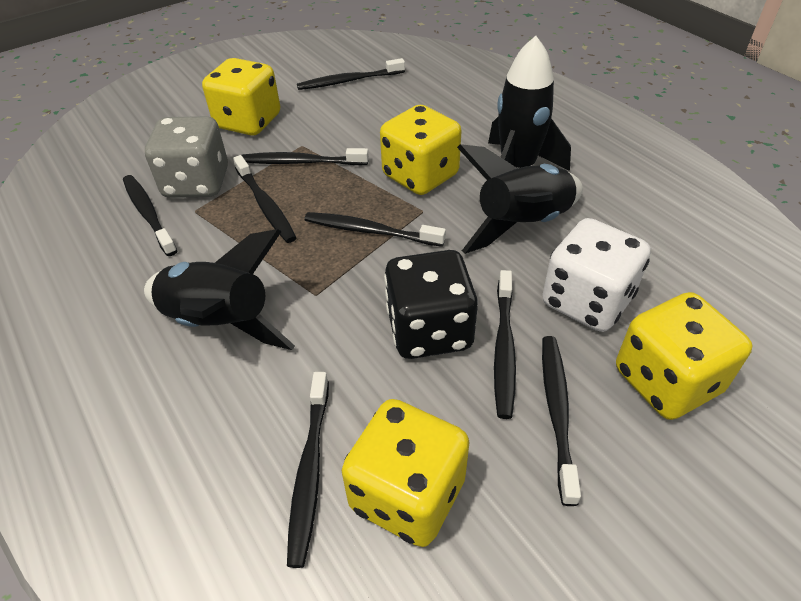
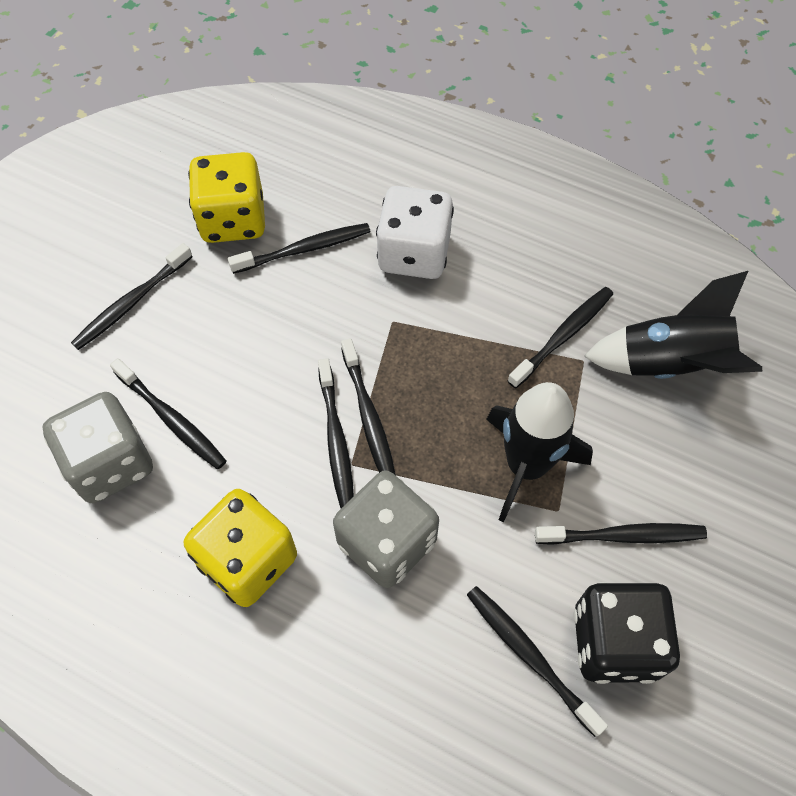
black rocket: [144,229,295,350] [457,144,583,254] [488,36,571,171] = 3 -> [486,382,593,522] [584,271,763,379] = 2
grey dice: [145,116,228,198] = 1 -> [42,392,153,503] [333,470,439,588] = 2
yellow dice: [202,58,280,136] [342,399,470,547] [380,105,461,195] [616,292,752,420] = 4 -> [184,489,297,607] [188,152,265,243] = 2

